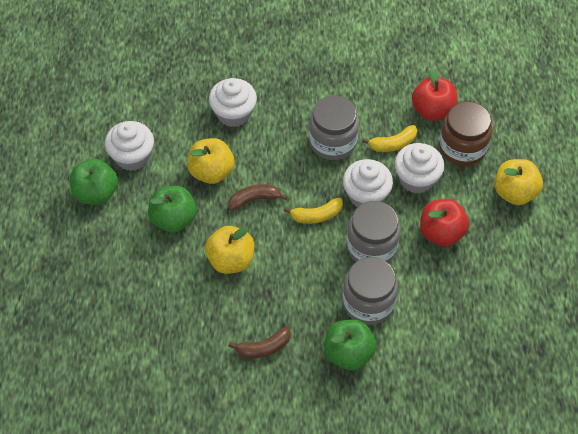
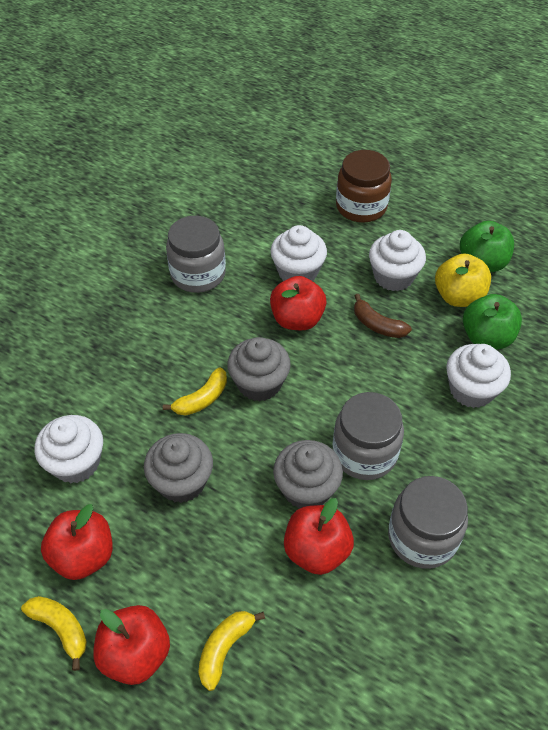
brown banana: [228,184,288,211] [228,327,291,358] = 2 -> [354,294,412,338] = 1
green apple: [70,159,118,205] [148,186,197,233] [324,319,376,370] = 3 -> [460,221,514,272] [463,294,522,349] = 2
grey cupcake: none = 0 -> [144,433,213,503] [227,337,291,402] [273,440,343,509] = 3
red apple: [412,68,457,121] [420,199,469,246] = 2 -> [41,504,113,580] [93,605,170,685] [270,276,327,330] [284,498,354,575] = 4
yellow apple: [187,138,234,184] [205,226,254,274] [494,159,543,205] = 3 -> [435,253,491,307] = 1
yellow banana: [284,198,343,224] [362,125,417,152] = 2 -> [21,596,87,671] [163,367,227,416] [198,611,265,691] = 3

